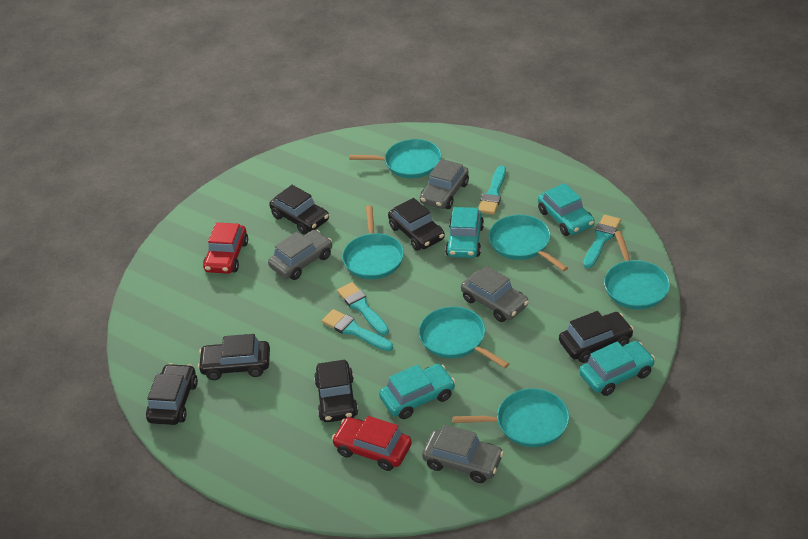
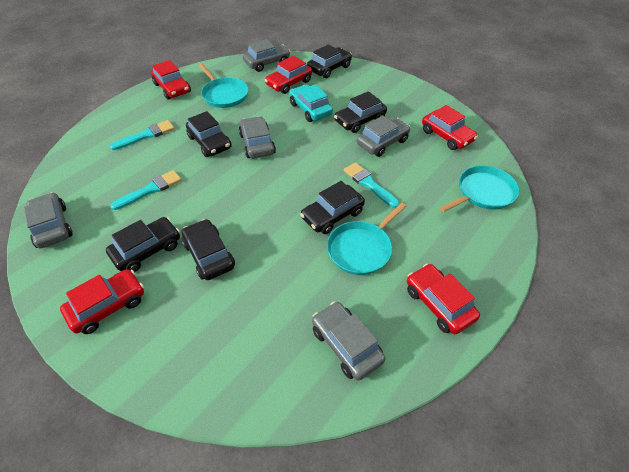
grey car: [268,230,332,280] [420,159,469,209] [422,424,504,483] [461,266,529,322] = 4 -> [24,192,73,248] [239,116,276,158] [243,39,290,72] [312,301,385,381] [357,116,410,157] = 5
red car: [203,222,248,274] [332,416,412,471] = 2 -> [60,269,144,334] [151,60,191,100] [265,56,312,94] [407,264,480,334] [422,105,478,150] = 5
turquoise brush: [322,309,393,351] [337,282,389,335] [478,166,506,215] [583,215,621,268] = 4 -> [110,120,175,150] [110,170,182,210] [344,162,400,208] = 3
turquoise car: [379,364,455,419] [445,207,484,258] [538,183,595,236] [579,341,655,396] = 4 -> [289,84,333,122] = 1
turquoise pan: [342,205,404,279] [349,139,441,178] [419,306,509,368] [452,388,569,447] [488,215,568,272] [604,231,670,309] = 6 -> [199,64,248,108] [327,202,406,275] [440,165,519,212] = 3

